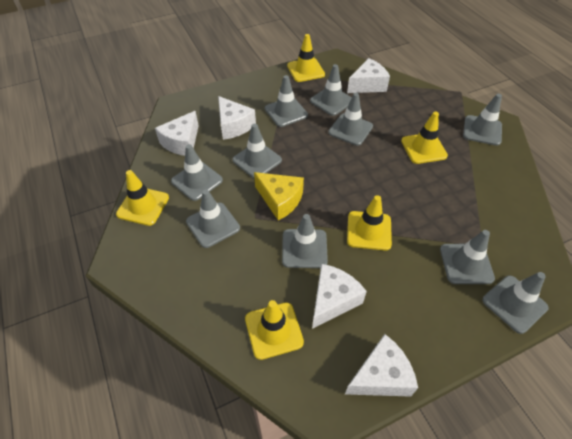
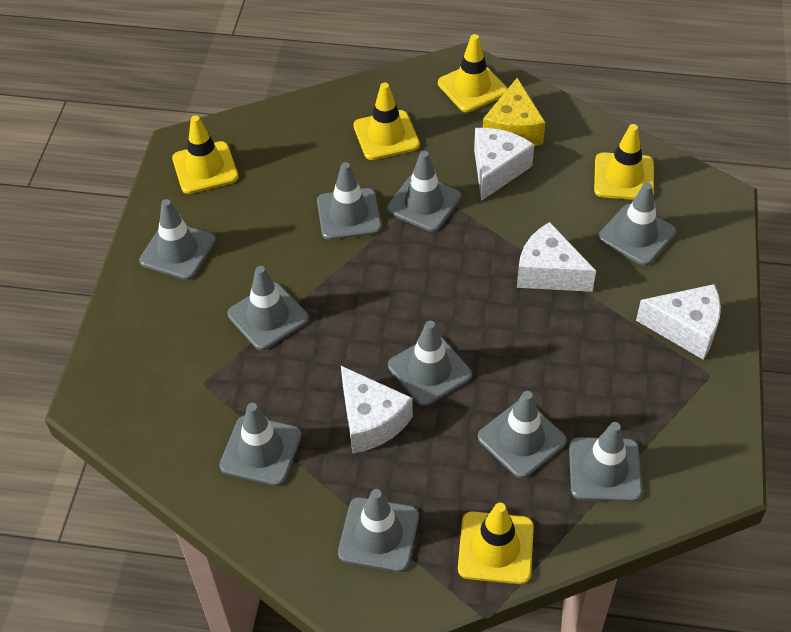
white cheese: [155,111,199,156] [218,96,256,140] [312,264,367,329] [345,334,418,397] [347,58,390,93] = 5 -> [341,366,413,453] [474,128,534,201] [517,222,596,292] [636,284,721,359] = 4

